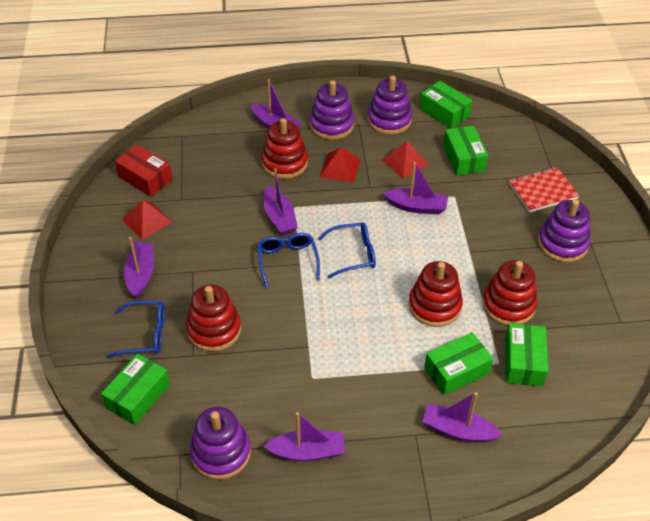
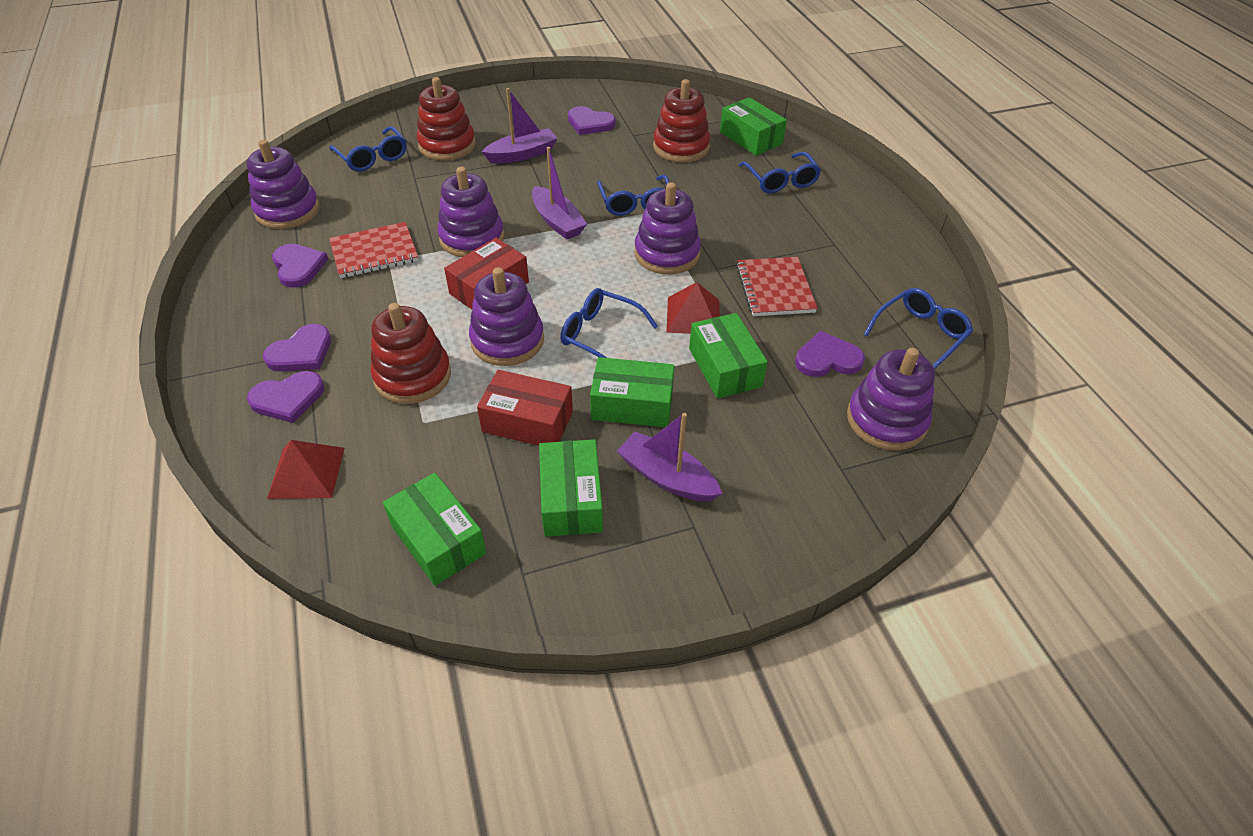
blue glasses: [107,301,165,358] [257,233,320,288] [318,222,376,278] = 3 -> [329,126,407,172] [560,288,658,358] [597,175,670,216] [739,152,821,193] [864,288,973,369] = 5
purple boat: [124,237,154,298] [251,79,302,128] [263,412,345,461] [264,169,298,235] [383,162,448,214] [422,392,502,442] = 6 -> [482,88,558,164] [532,147,587,239] [617,413,722,501] = 3
purple heart: none = 0 -> [247,371,324,423] [263,324,331,371] [272,244,328,288] [568,106,616,135] [795,331,865,377] = 5
purple stacking toy: [190,407,251,480] [310,80,354,140] [368,76,412,135] [538,199,591,262] = 4 -> [247,140,319,229] [437,167,504,257] [469,267,544,366] [634,182,701,274] [847,348,935,450] = 5
red box: [115,145,172,197] = 1 -> [444,238,529,309] [477,370,573,446] = 2
red notebook: [508,167,579,212] = 1 -> [329,222,418,278] [736,257,818,316] = 2
red pyramid: [122,200,172,240] [320,147,361,183] [382,141,429,179] = 3 -> [267,440,345,499] [667,282,720,334] = 2
red stacking toy: [186,285,242,352] [261,118,308,179] [409,261,463,327] [482,260,537,326] = 4 -> [371,303,451,404] [417,77,476,160] [653,79,710,162] = 3

